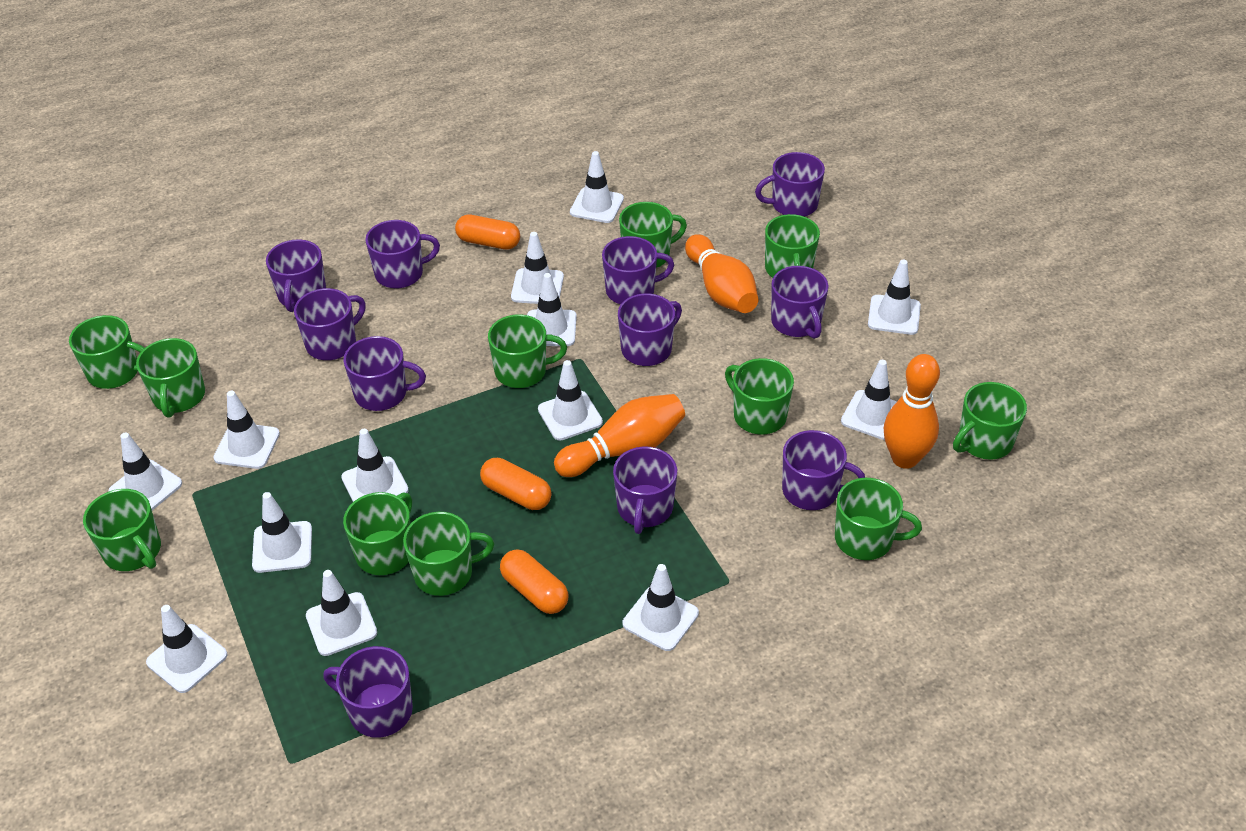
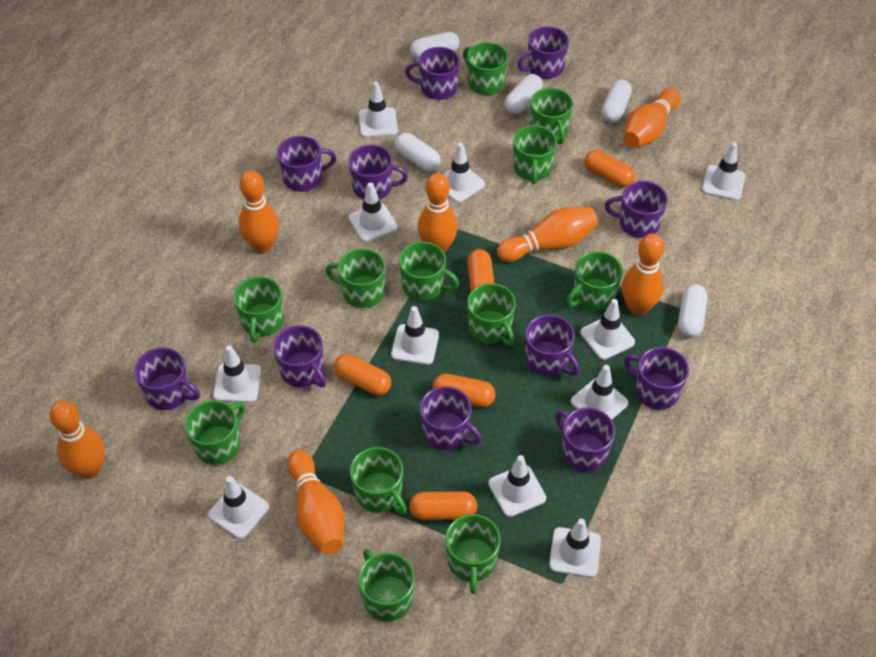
green mug: [69,315,144,389] [83,489,161,571] [136,338,205,418] [343,492,412,575] [403,512,494,596] [488,314,567,388] [619,202,687,268] [725,358,794,435] [765,214,820,278] [835,478,922,560] [953,382,1027,460] = 11 -> [185,400,245,465] [233,276,284,343] [325,248,385,308] [350,447,407,515] [358,549,415,621] [399,242,459,301] [445,514,501,594] [463,42,508,95] [467,283,516,346] [513,125,557,185] [530,88,573,144] [567,251,623,311] = 12
orange bowling pin: [554,394,685,477] [685,234,758,313] [884,354,940,469] = 3 -> [49,400,105,479] [239,171,279,253] [287,450,344,554] [418,173,458,253] [497,207,598,262] [622,234,664,316] [623,88,681,148] = 7
orange capsule: [455,215,520,250] [480,458,552,510] [500,549,569,614] = 3 -> [334,354,391,396] [409,491,477,520] [433,374,496,407] [467,249,495,291] [584,150,635,187] = 5
white capsule: none = 0 -> [395,133,441,172] [410,32,460,60] [504,74,543,114] [601,80,632,123] [678,284,708,337] = 5
white traffic cone: [108,433,182,510] [146,605,227,693] [213,391,280,469] [252,492,312,573] [306,570,377,656] [341,429,409,502] [511,232,564,304] [527,273,577,346] [538,360,603,441] [570,151,624,223] [623,564,699,651] [841,360,897,440] [868,260,921,335] = 13 -> [208,476,269,539] [213,345,262,403] [349,182,398,242] [358,82,398,137] [391,306,439,365] [443,143,485,203] [488,455,546,517] [549,518,601,577] [571,365,629,420] [580,299,635,360] [702,142,745,200] = 11

